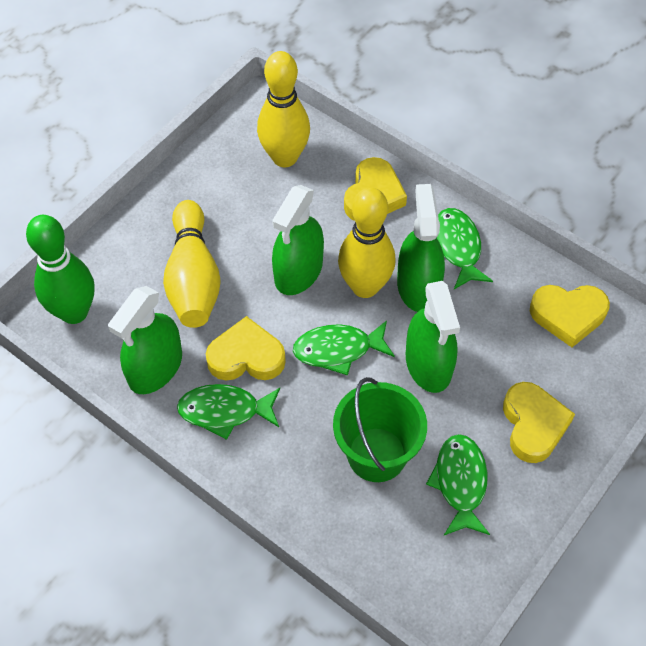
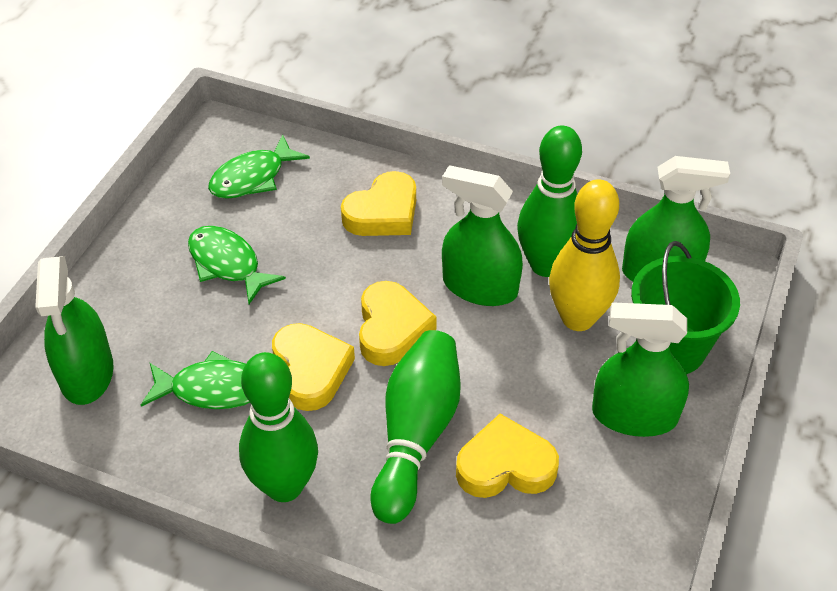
green bowling pin: [26,215,94,324] = 1 -> [239,352,318,502] [370,330,461,524] [517,126,582,277] = 3
green fish: [177,384,280,440] [293,320,395,376] [426,434,490,535] [437,208,493,289] = 4 -> [141,351,250,409] [188,226,286,304] [208,135,310,199] = 3
yellow bowling pin: [163,200,221,328] [257,51,310,167] [338,187,396,298] = 3 -> [549,179,620,331] = 1

